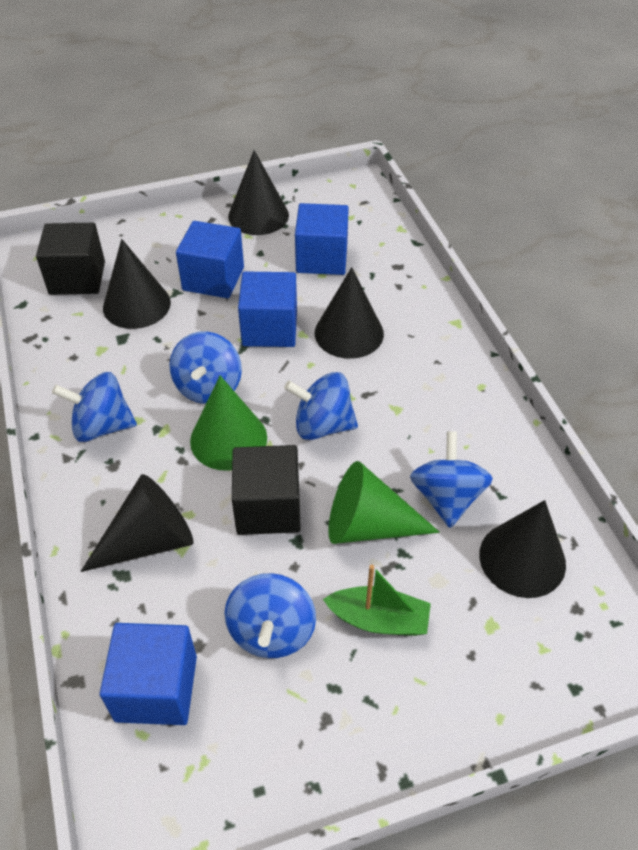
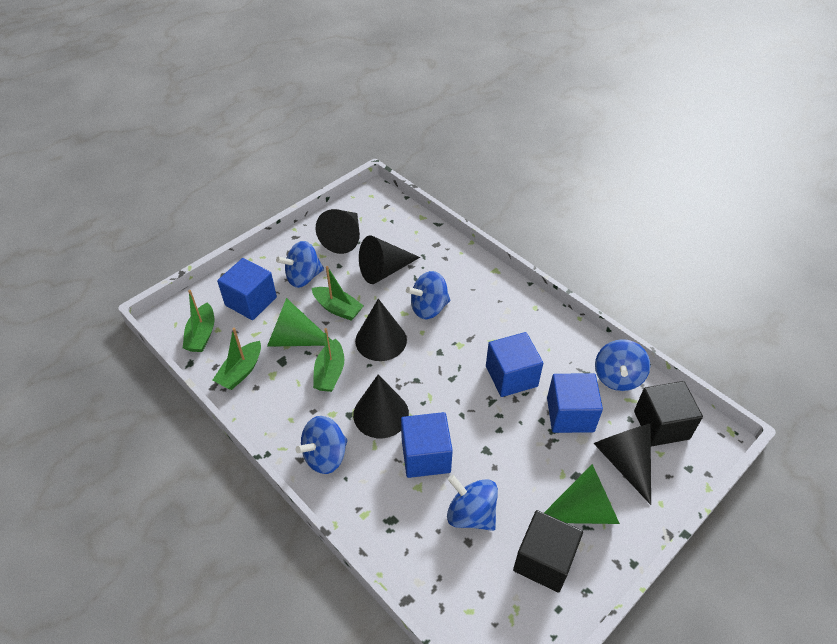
green boat: [323,565,431,636] = 1 -> [183,290,215,352] [212,328,261,390] [312,266,364,321] [313,328,344,392] = 4

